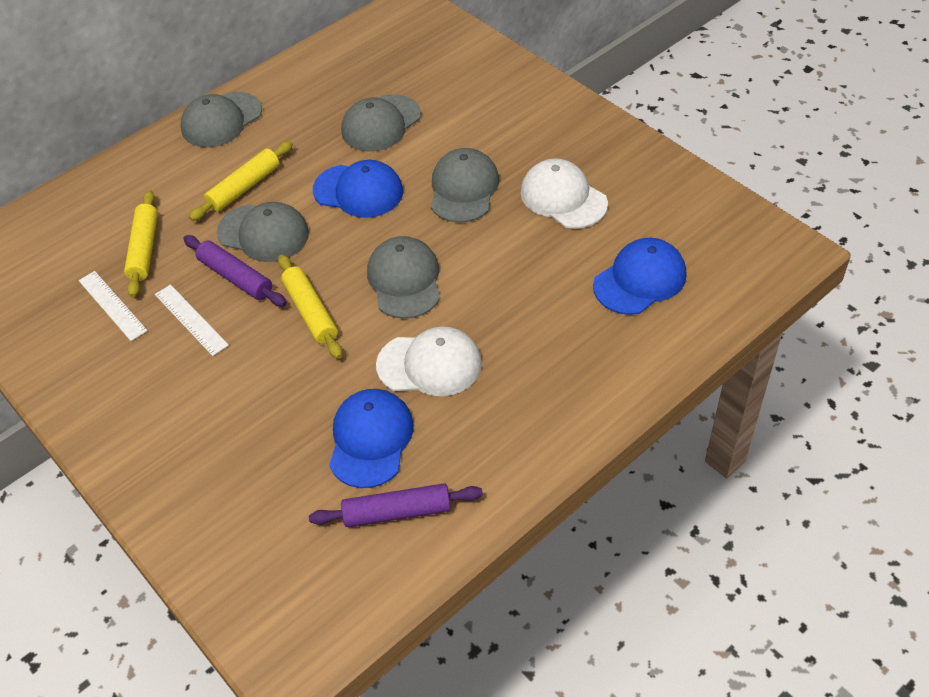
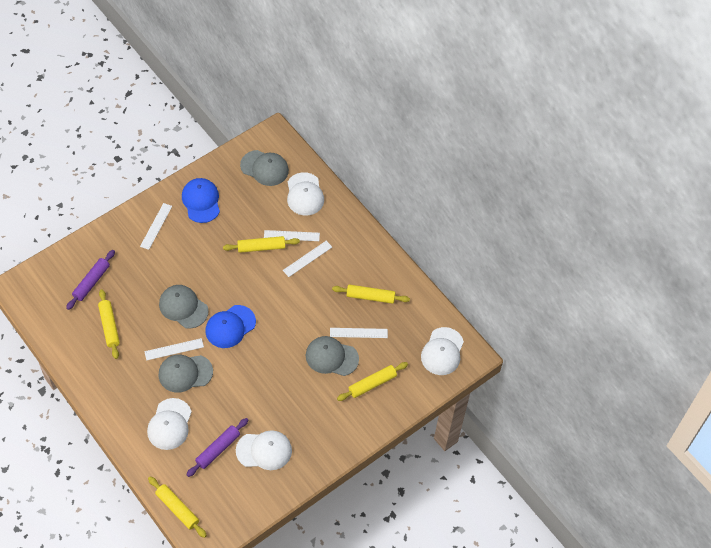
blue cap: [313,160,403,218] [329,389,414,488] [593,238,687,315] = 3 -> [182,178,220,223] [206,305,256,348] = 2
grey cap: [181,92,262,147] [217,202,309,262] [341,94,421,151] [367,236,440,319] [431,148,499,223] = 5 -> [159,285,208,329] [159,355,213,393] [240,150,289,186] [306,336,359,376] = 4
white cap: [376,327,482,396] [521,158,608,229] = 2 -> [147,398,192,450] [236,430,292,470] [287,172,324,215] [421,327,464,375] = 4
white ruler: [79,271,148,341] [155,284,229,356] = 2 -> [140,203,172,250] [144,338,204,361] [264,230,320,241] [283,241,332,277] [330,328,388,338] = 5
yellow rolling pin: [124,190,158,297] [189,141,293,221] [278,254,342,359] = 3 -> [98,289,120,359] [148,476,207,538] [223,236,300,253] [332,285,410,304] [337,362,408,401] = 5

